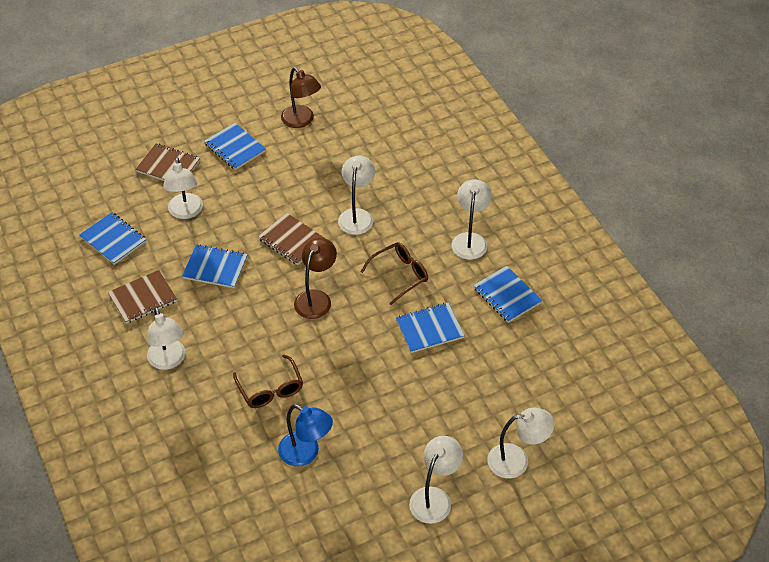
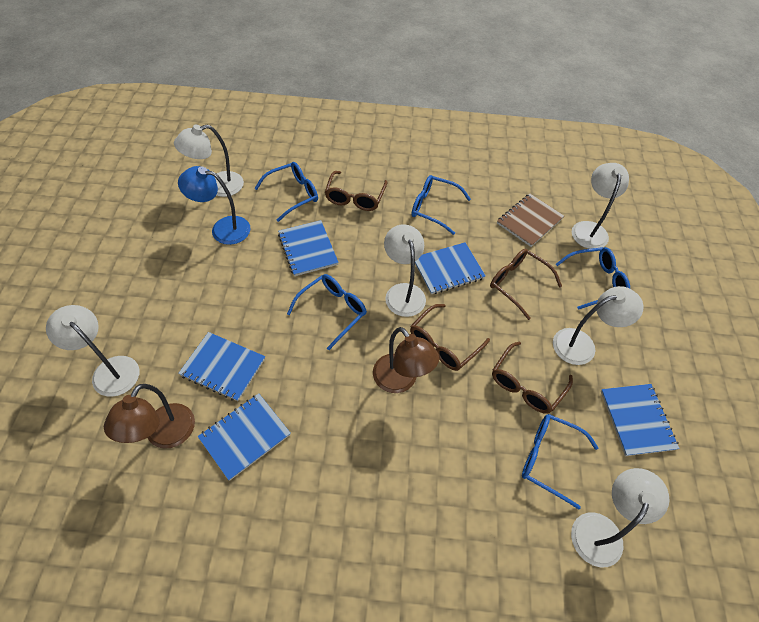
blue glasses: none = 0 -> [254,162,318,222] [287,274,367,350] [411,175,471,235] [522,414,599,509] [556,247,630,310] = 5
brown glasses: [233,355,303,408] [360,242,428,305] = 2 -> [325,171,388,211] [410,304,490,371] [490,249,562,320] [492,341,573,414] = 4
brown notebook: [108,270,177,324] [135,143,200,181] [258,213,324,265] = 3 -> [497,194,564,247] = 1

